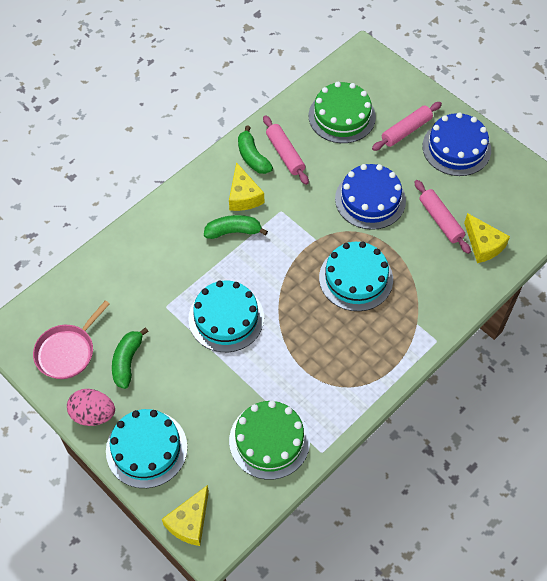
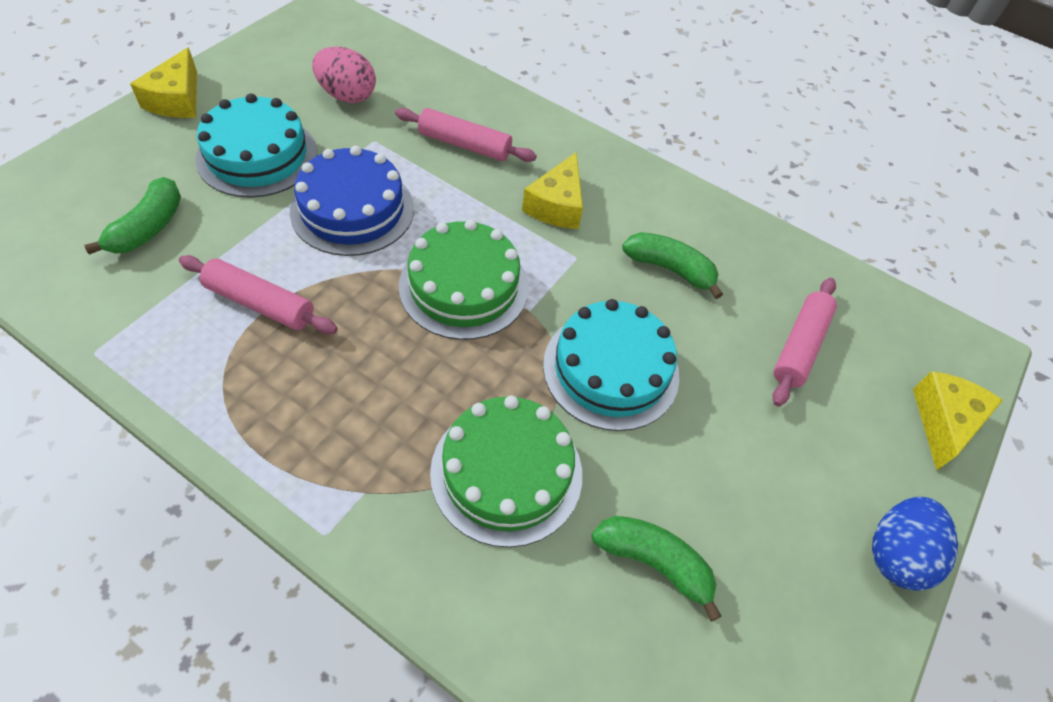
blue cake: [335,164,406,230] [422,112,491,176] = 2 -> [290,146,414,256] = 1
blue egg: none = 0 -> [872,497,958,591] = 1
pink pan: [33,301,110,379] = 1 -> none = 0
turquoise cake: [106,409,187,488] [188,281,264,352] [319,241,393,311] = 3 -> [196,93,317,198] [543,299,680,431] = 2

